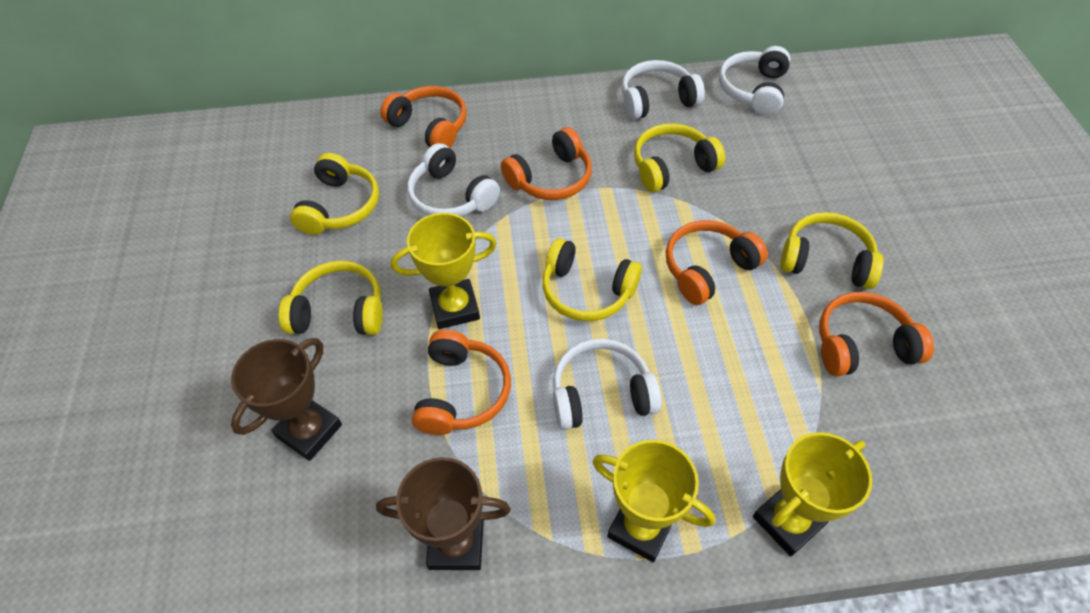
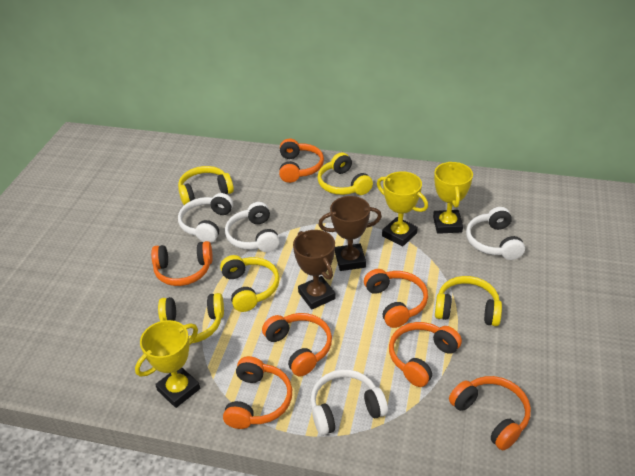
orange headphones: [380,86,467,148] [412,330,511,435] [501,127,592,200] [666,220,768,305] [819,292,934,376] = 5 -> [151,241,213,286] [223,356,292,429] [262,313,332,376] [279,139,324,183] [364,269,428,328] [389,322,462,387] [449,376,531,450] = 7

